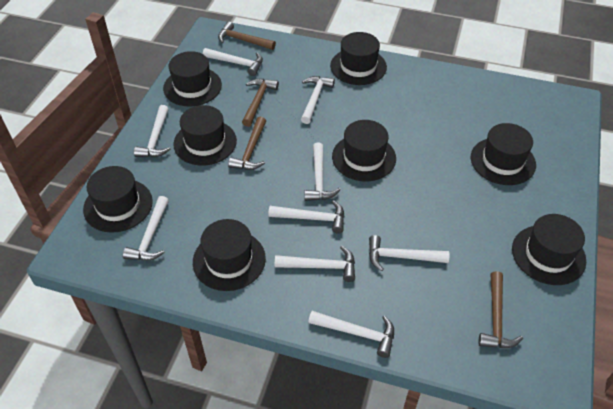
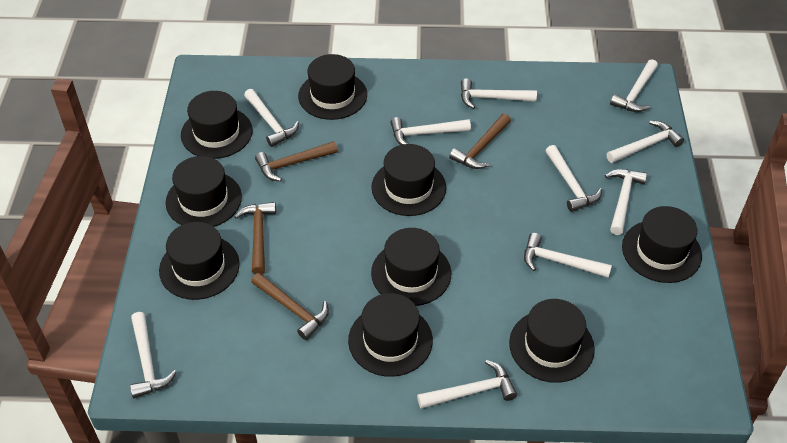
black hat: [83,166,153,233] [163,51,222,107] [173,105,237,166] [193,219,266,291] [330,32,387,85] [332,120,396,182] [471,123,536,185] [512,214,586,285] = 8 -> [159,222,240,300] [166,156,242,227] [181,91,253,159] [298,54,367,120] [348,293,433,377] [371,144,446,216] [371,228,451,306] [509,299,595,383] [622,206,702,283] = 9
white hammer: [123,196,169,261] [134,105,170,157] [203,48,263,76] [268,200,345,234] [275,246,355,282] [301,76,335,124] [304,143,340,201] [308,311,394,358] [369,235,450,271] = 9 -> [130,312,177,398] [244,89,299,147] [390,117,471,145] [417,360,517,409] [461,78,537,109] [524,233,612,278] [545,145,602,212] [605,169,647,235] [607,121,684,163] [610,59,658,112] = 10

